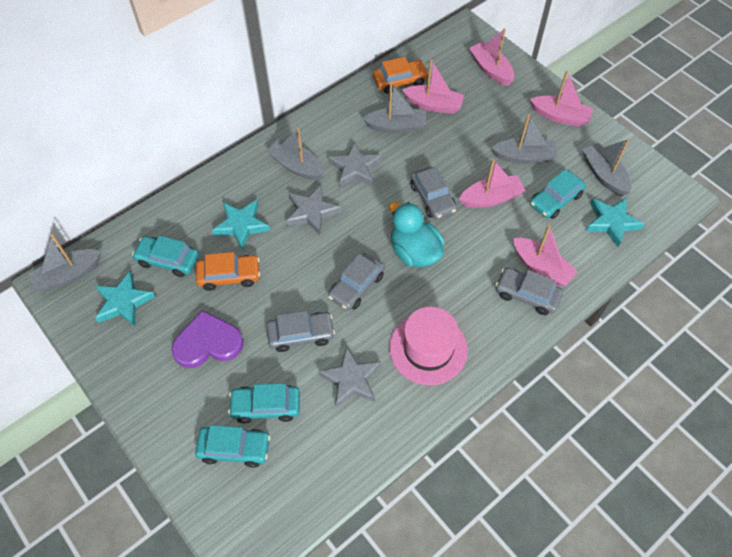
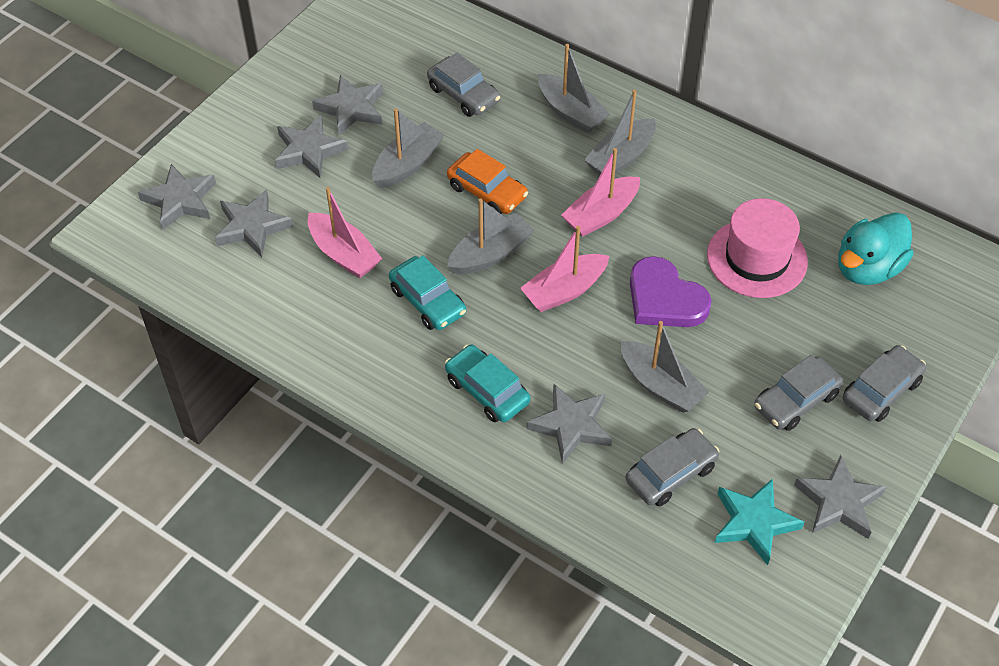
grey star: [286,185,341,235] [318,346,381,408] [328,142,382,188] = 3 -> [138,164,216,230] [215,189,293,257] [275,115,349,178] [312,75,383,136] [526,383,612,464] [794,455,887,539] = 6
orange car: [196,252,260,291] [373,57,429,94] = 2 -> [447,149,528,214] = 1
pink boat: [402,59,464,114] [459,159,526,208] [469,29,514,86] [513,225,578,286] [530,71,593,127] = 5 -> [308,187,382,278] [520,226,609,312] [561,148,640,237] = 3
turquoise car: [132,236,199,277] [195,425,271,468] [228,383,300,424] [530,169,586,219] = 4 -> [389,255,466,330] [445,345,531,422] = 2
turquoise star: [95,271,155,327] [212,200,270,250] [586,198,645,247] = 3 -> [715,479,805,565] = 1

